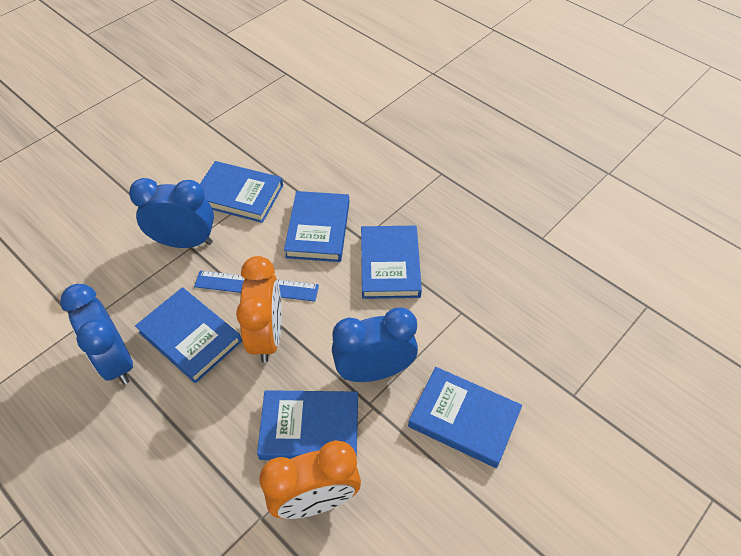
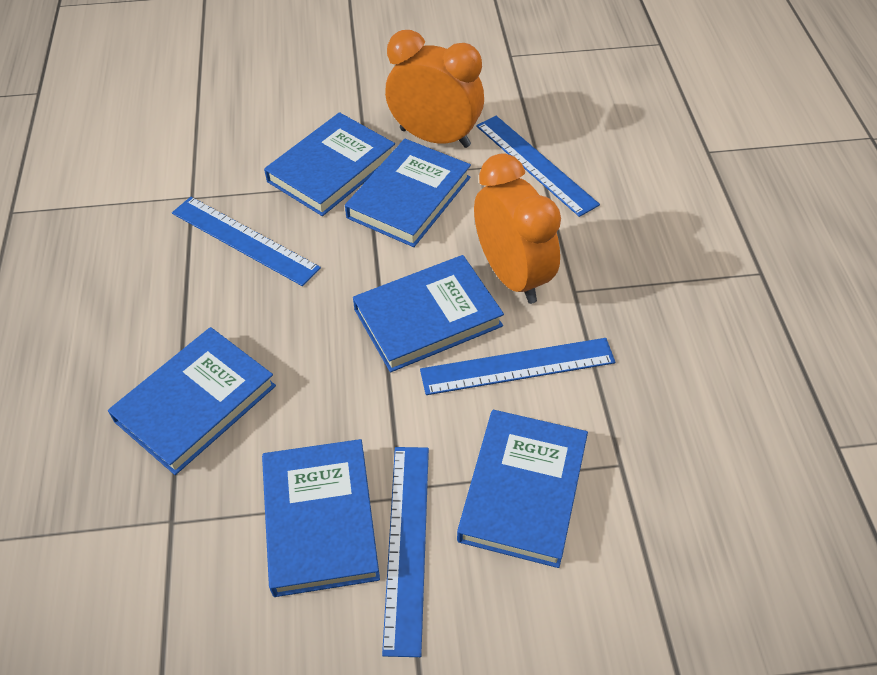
blue clock: [60,284,133,385] [129,178,214,248] [332,308,418,382] = 3 -> none = 0
blue ruler: [194,271,319,302] = 1 -> [172,197,321,286] [382,447,429,657] [420,338,616,395] [476,116,600,217] = 4

